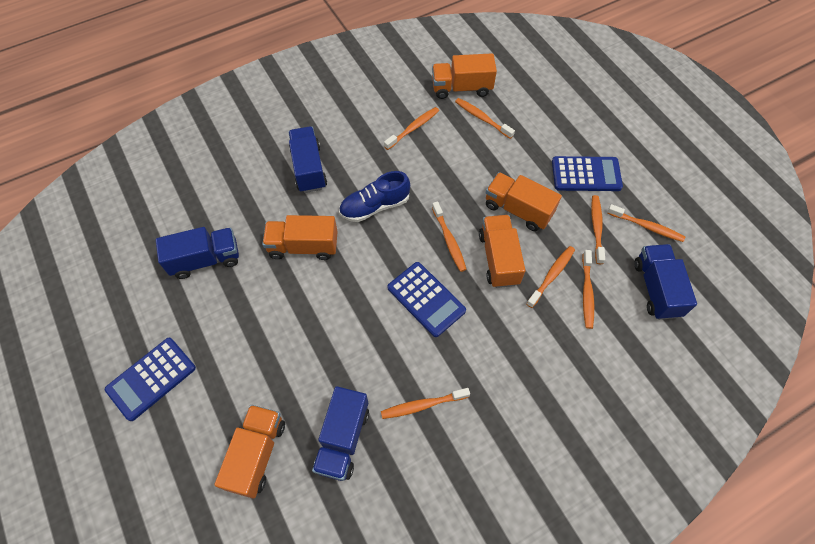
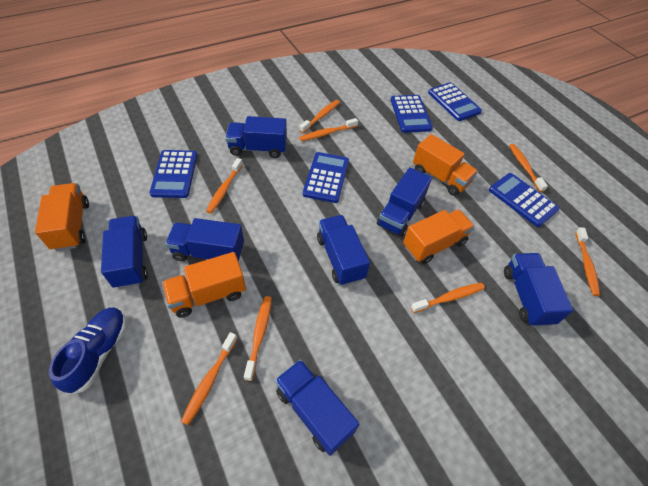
blue calculator: [105,338,196,421] [387,262,466,337] [552,156,623,191] = 3 -> [149,150,197,198] [303,152,349,203] [390,95,433,133] [428,82,482,121] [489,173,559,227] = 5
blue truck: [156,227,239,279] [288,126,327,193] [312,386,369,481] [634,244,697,320] = 4 -> [101,216,148,289] [165,218,244,262] [225,116,287,158] [275,359,359,456] [317,215,370,286] [377,167,432,237] [504,253,573,327] = 7
orange truck: [214,405,285,499] [262,215,338,260] [432,53,497,99] [479,215,526,288] [486,172,562,231] = 5 -> [35,183,89,251] [162,252,246,318] [403,209,475,264] [413,134,478,196] = 4

